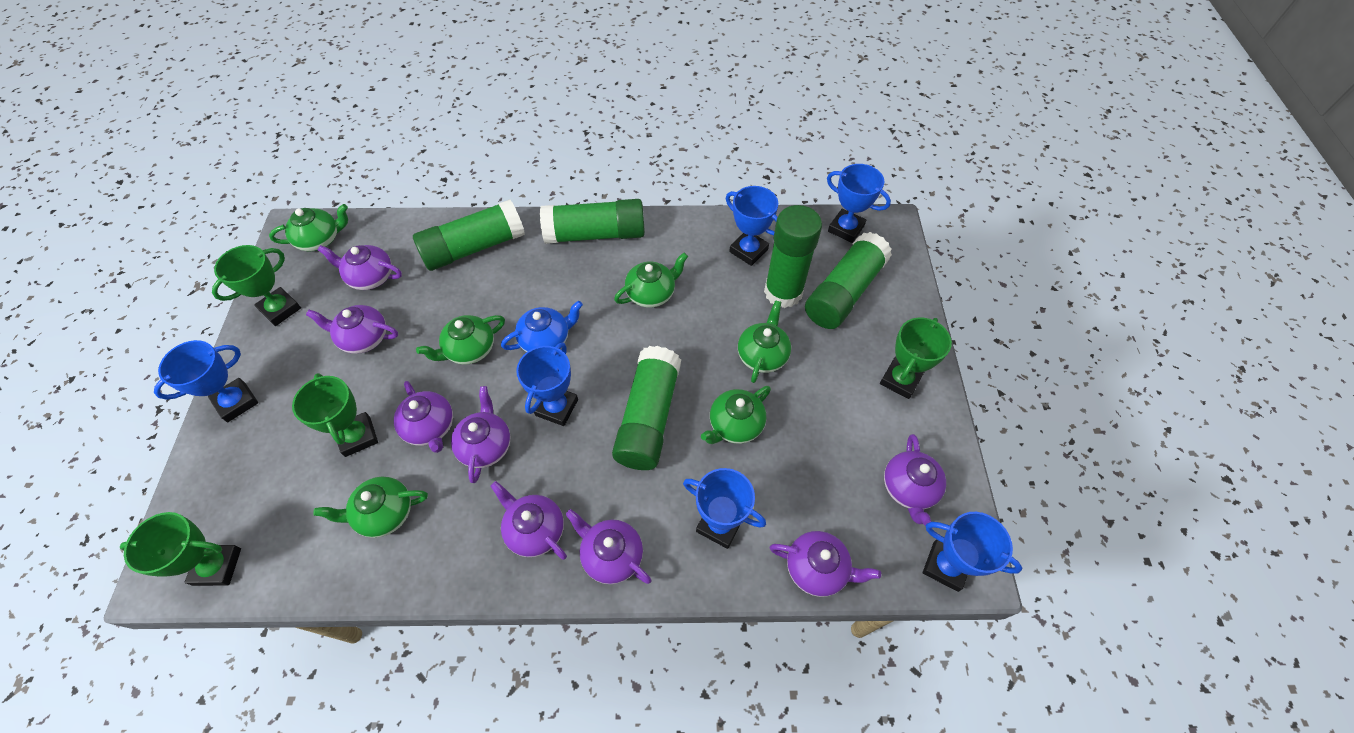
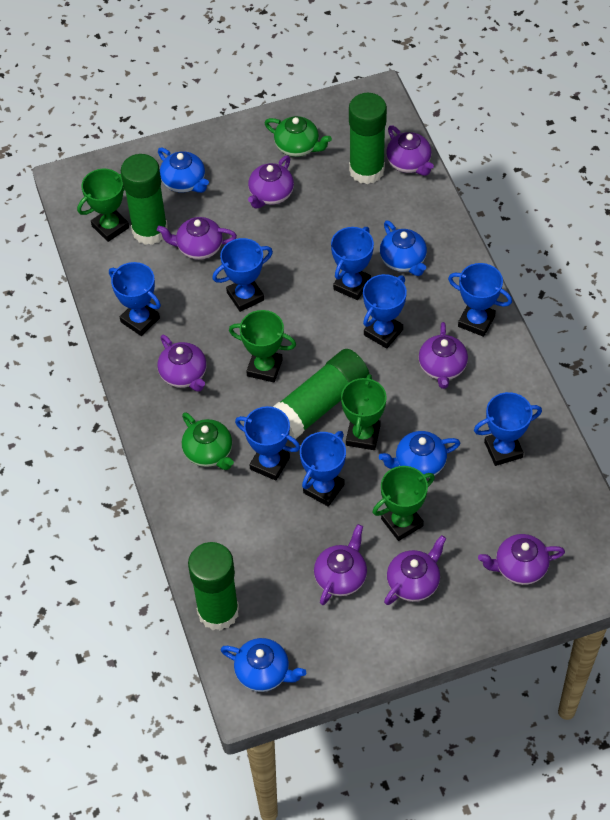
blue teapot: [501,301,583,352] = 1 -> [158,148,209,193] [220,638,306,692] [379,431,460,478] [380,220,427,276] = 4
blue trophy: [154,340,258,422] [516,342,578,426] [683,468,766,549] [726,186,778,266] [827,164,891,243] [923,512,1022,592] = 6 -> [109,262,161,336] [212,238,273,312] [235,406,300,481] [300,431,346,507] [331,227,374,300] [363,274,407,349] [448,263,512,337] [474,392,542,466] = 8
green glue stick: [413,199,525,271] [540,199,645,244] [612,346,681,470] [764,205,822,308] [805,232,892,329] = 5 -> [121,154,168,245] [188,542,239,631] [273,349,369,439] [349,93,387,184] = 4
green teapot: [269,204,348,251] [314,477,428,538] [416,315,505,365] [614,253,688,308] [701,386,771,444] [738,300,791,383] = 6 -> [182,412,234,470] [265,116,332,157] = 2

